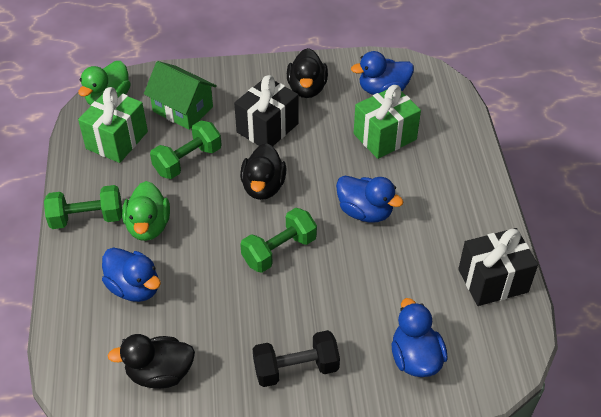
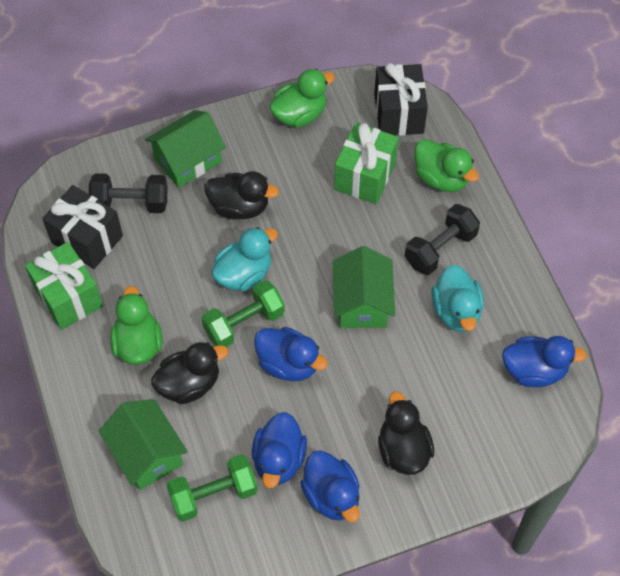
black dumbbell: [253,330,340,387] = 1 -> [89,173,168,213] [405,204,480,275] = 2
green duck: [78,61,131,105] [122,181,170,241] = 2 -> [110,286,162,365] [269,69,335,127] [414,139,479,192] = 3
green dumbbell: [44,185,122,229] [150,120,222,179] [240,208,317,273] = 3 -> [167,454,258,522] [201,280,285,347] = 2
green house: [144,61,217,130] = 1 -> [99,399,188,490] [145,110,226,188] [333,246,395,328] = 3
turquoise duck: none = 0 -> [211,227,278,291] [432,265,484,332] = 2

